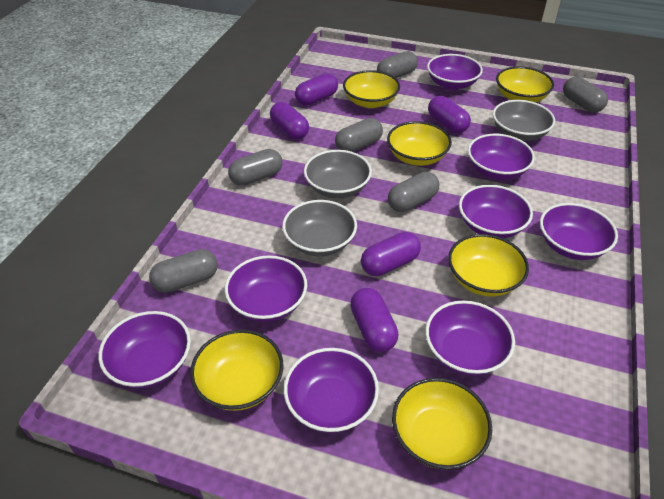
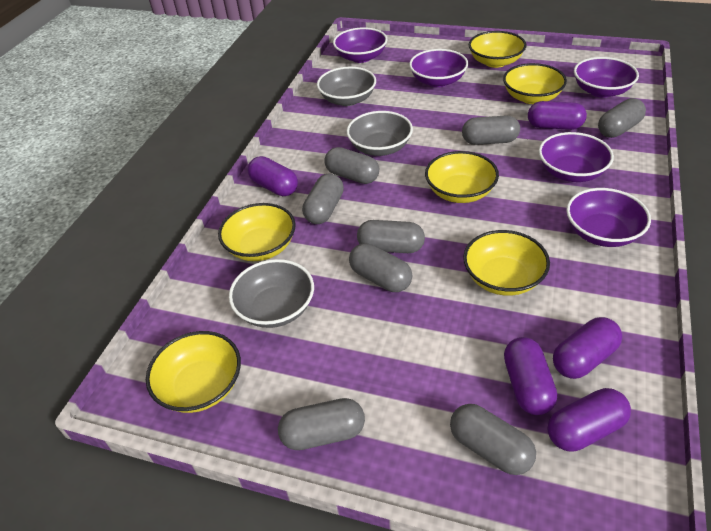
grey capsule: [149,249,218,293] [228,149,283,186] [335,118,383,152] [377,51,418,78] [388,172,439,212] [563,77,608,113] = 6 -> [278,398,365,450] [302,174,344,224] [324,147,379,184] [349,243,412,292] [357,220,425,253] [450,404,536,475] [462,116,520,145] [598,98,646,138] = 8
purple bowl: [98,311,191,388] [225,256,307,322] [284,348,379,433] [425,300,515,376] [427,54,483,90] [459,185,533,238] [468,134,535,180] [540,203,618,260] = 8 -> [333,27,388,63] [409,49,468,87] [539,132,614,182] [566,188,651,247] [574,57,639,98] = 5

